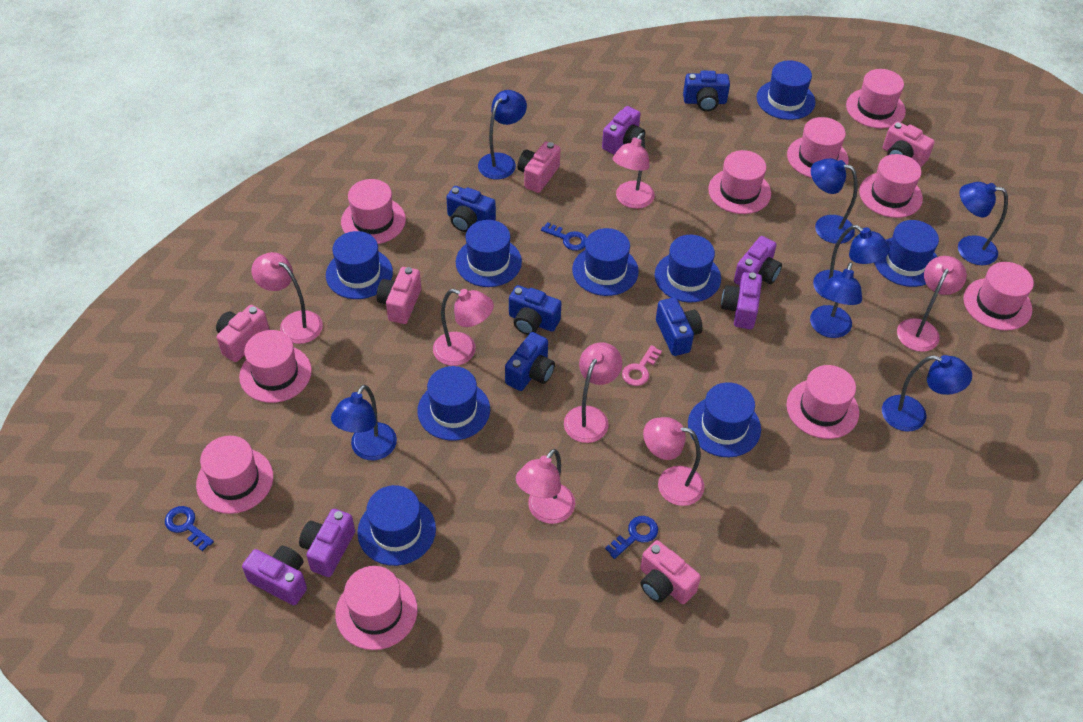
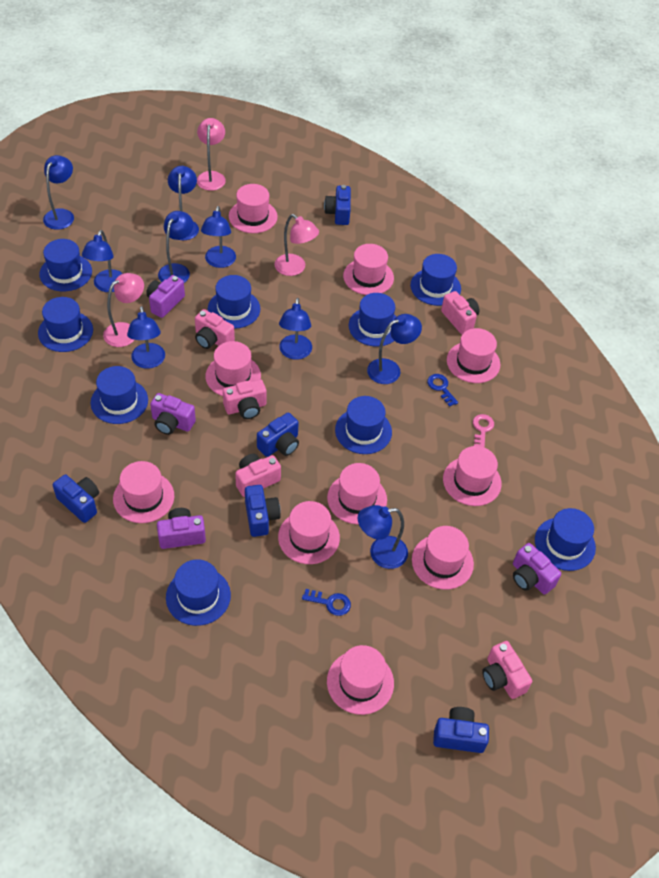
blue key: [165,506,214,551] [541,222,587,251] [605,516,658,559] = 3 -> [302,589,351,616] [427,374,458,407] = 2
blue lamp: [331,385,397,460] [478,90,527,179] [810,262,862,338] [811,158,858,244] [813,225,890,300] [882,355,972,432] [958,182,1008,265] = 7 -> [43,155,74,230] [82,230,123,292] [127,306,165,369] [158,211,193,283] [168,166,199,240] [201,206,236,268] [279,298,312,360] [358,505,408,569] [367,314,422,384] = 9
pink lamp: [251,252,323,344] [433,289,494,366] [516,449,575,524] [564,342,622,443] [613,133,655,209] [643,417,704,506] [897,256,967,352] = 7 -> [103,273,144,347] [197,118,226,191] [274,214,319,276] = 3
purple camera: [242,546,307,605] [299,509,355,577] [602,106,645,155] [721,272,762,329] [734,236,782,285] = 5 -> [146,275,185,318] [150,393,196,435] [157,508,206,549] [513,543,561,594] = 4

